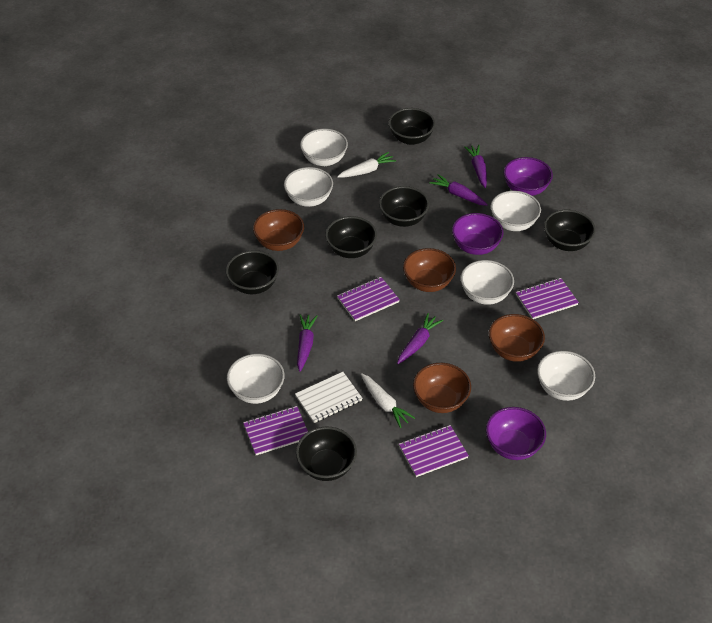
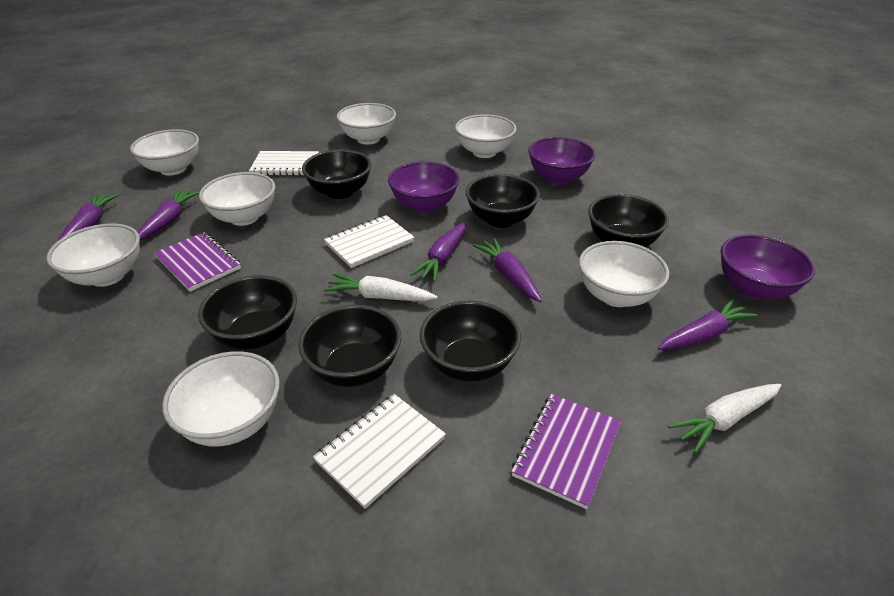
brown bowl: [253,209,304,251] [403,248,456,292] [413,363,471,413] [489,314,545,362] = 4 -> none = 0
purple carrot: [297,314,317,372] [397,313,443,364] [429,174,488,206] [464,145,487,188] = 4 -> [58,194,118,241] [137,189,200,241] [410,222,466,282] [473,238,542,302] [658,299,757,350] = 5
purple notebook: [243,406,308,455] [337,277,400,321] [399,425,469,477] [516,278,579,319] = 4 -> [154,232,241,291] [511,394,621,509] = 2
white bowl: [227,354,285,404] [284,167,333,207] [300,129,348,166] [460,260,514,305] [490,191,541,231] [537,351,595,401] = 6 -> [46,223,140,287] [130,129,199,175] [162,351,280,447] [199,172,275,226] [337,103,396,144] [455,114,517,158] [579,241,669,307] = 7
white notebook: [295,372,363,423] = 1 -> [249,151,319,176] [313,394,446,509] [324,215,414,268] = 3

